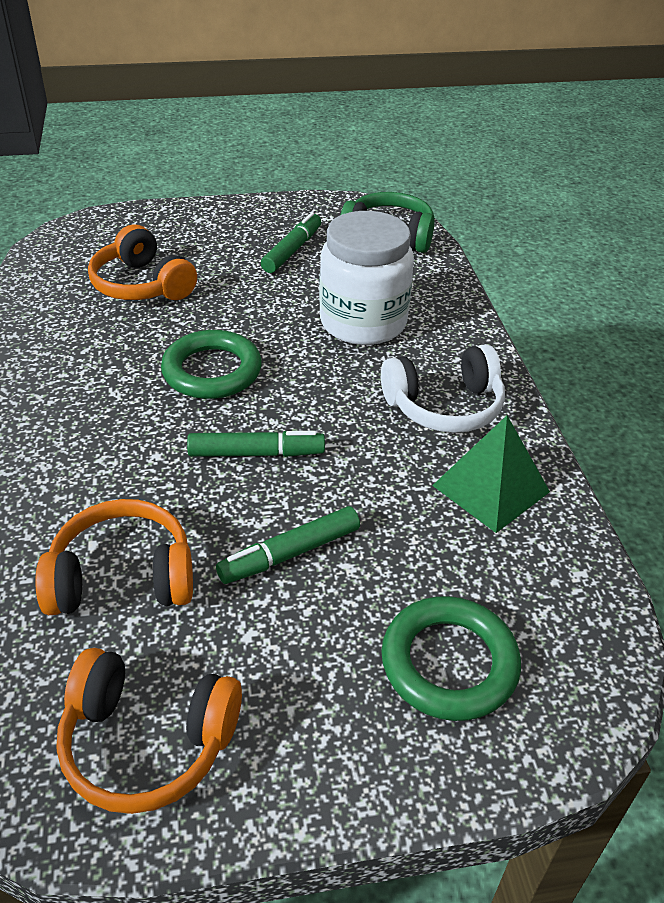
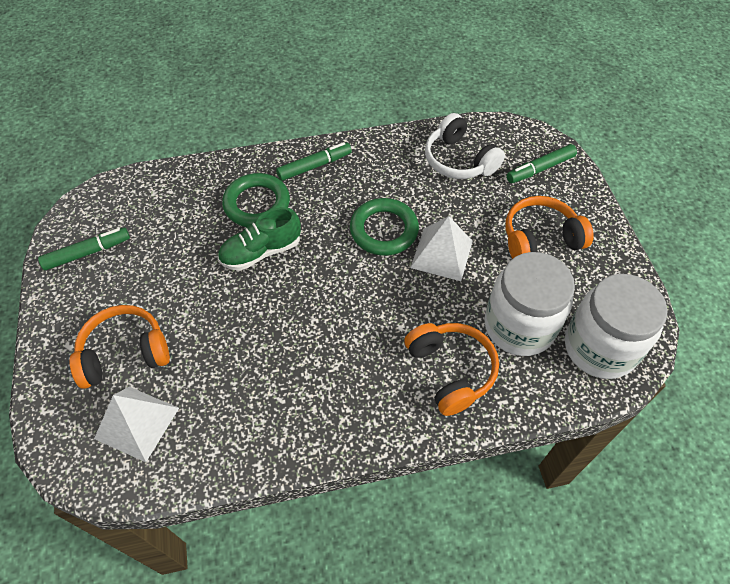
green headphones: [340,192,434,253] = 1 -> none = 0
green pyramid: [432,415,550,533] = 1 -> none = 0
green shoe: none = 0 -> [218,207,301,271] = 1
white jar: [319,211,414,345] = 1 -> [484,252,575,356] [565,274,668,379] = 2
white pyramid: none = 0 -> [94,387,179,462] [410,216,473,281] = 2

